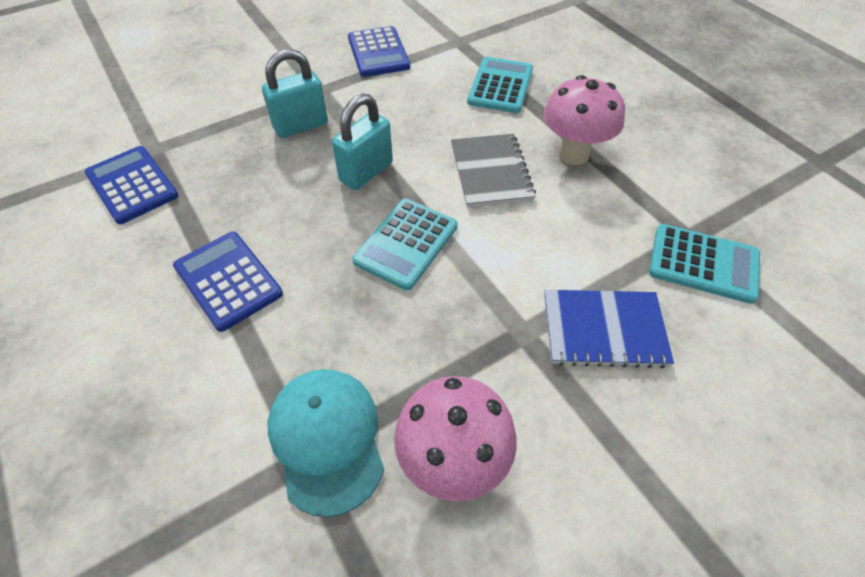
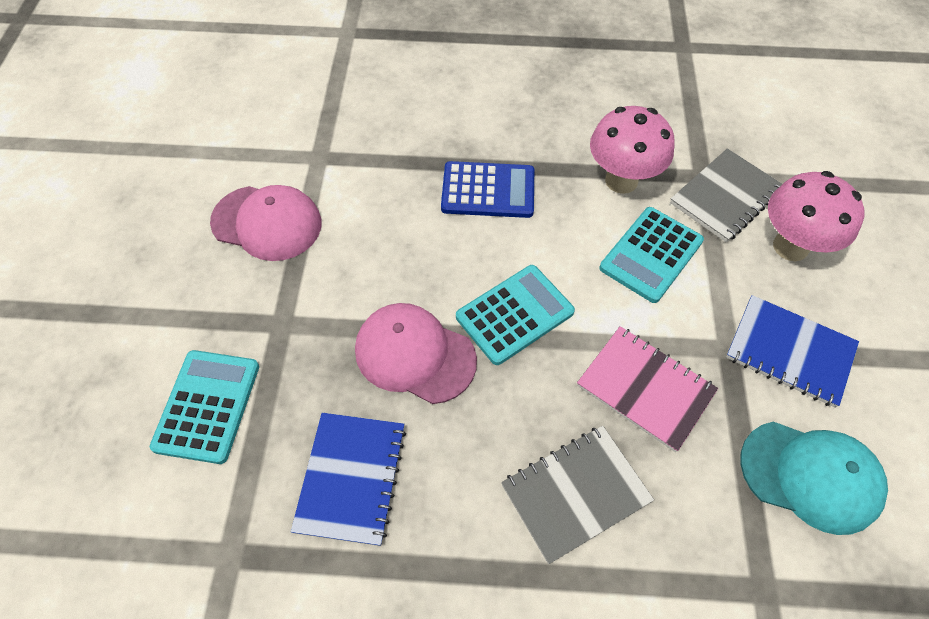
blue calculator: [85,146,178,224] [173,231,283,332] [348,26,410,77] = 3 -> [441,161,534,218] = 1
blue notebook: [544,290,674,368] = 1 -> [291,413,406,546] [726,295,859,408] = 2
grey notebook: [451,134,536,208] = 1 -> [501,426,654,564] [670,148,782,242] = 2
pink cap: none = 0 -> [210,185,322,261] [355,303,477,404] = 2
pink notebook: none = 0 -> [577,326,718,452] = 1
turquoise padlock: [262,49,328,138] [332,93,393,190] = 2 -> none = 0

